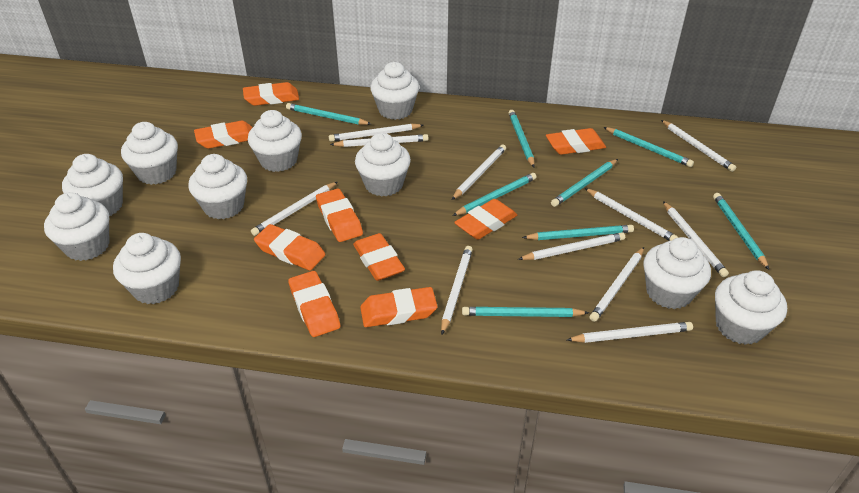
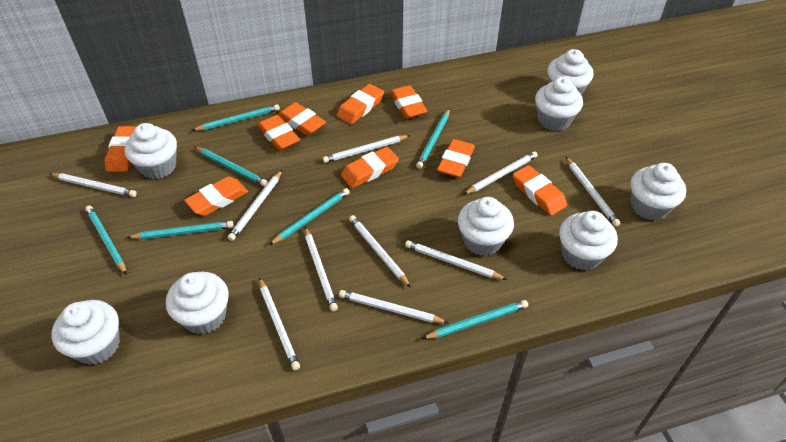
turquoise pencil: [286,103,371,125] [452,173,536,216] [462,307,589,317] [508,110,535,167] [522,225,634,240] [551,159,618,207] [604,127,694,167] [713,193,769,270] = 8 -> [85,206,127,275] [127,221,234,239] [192,104,280,131] [195,147,268,186] [269,188,350,245] [416,109,450,169] [422,300,528,339] = 7
white cupcake: [44,192,109,261] [62,154,123,216] [113,233,181,304] [121,122,178,185] [188,154,247,219] [248,110,302,172] [355,133,411,197] [370,62,419,120] [643,237,711,309] [715,270,787,345] = 10 -> [52,300,120,365] [125,123,177,179] [166,272,229,334] [458,197,514,256] [535,77,583,131] [547,49,594,95] [559,211,618,271] [631,163,686,221] = 8
white pencil: [251,182,338,236] [329,124,423,142] [330,134,428,147] [441,246,473,334] [452,145,506,200] [518,232,625,260] [567,322,693,343] [585,188,678,241] [590,247,644,322] [661,120,736,172] [663,201,729,277] = 11 -> [50,173,137,197] [228,170,282,241] [259,277,300,370] [305,227,338,311] [323,135,410,163] [339,290,448,323] [349,215,411,287] [405,240,507,280] [463,151,538,195] [566,157,620,227] = 10

